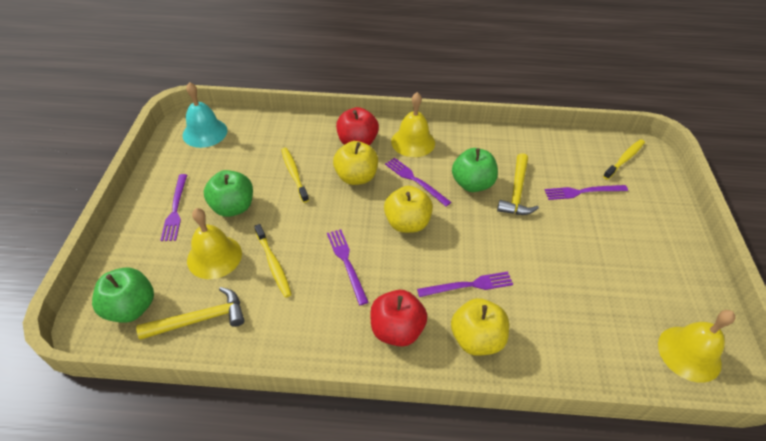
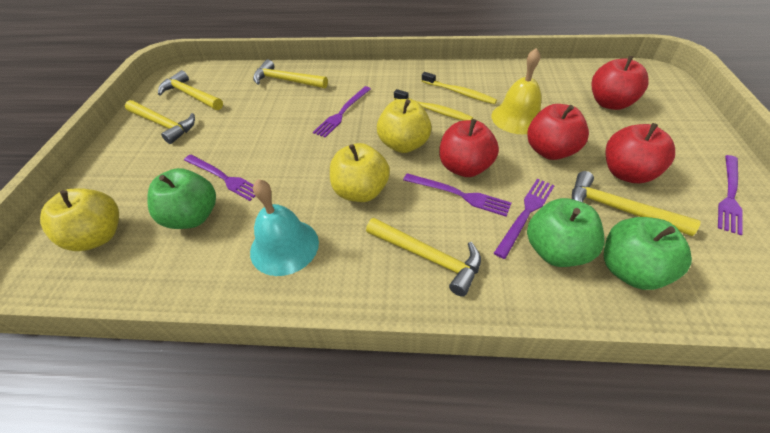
red apple: [336,107,379,145] [370,290,427,347] = 2 -> [439,119,499,177] [527,104,589,160] [592,56,649,110] [605,123,675,183] = 4
yellow bell: [187,208,242,279] [391,92,435,157] [658,310,735,383] = 3 -> [492,48,541,134] = 1
yellow hammer: [136,287,245,340] [497,153,539,215] = 2 -> [125,100,195,144] [158,70,223,110] [253,60,328,88] [366,218,481,297] [572,171,701,236] = 5
yellow toothbrush: [254,224,292,298] [281,148,309,203] [603,139,645,180] = 3 -> [394,89,473,121] [422,72,497,104] = 2

